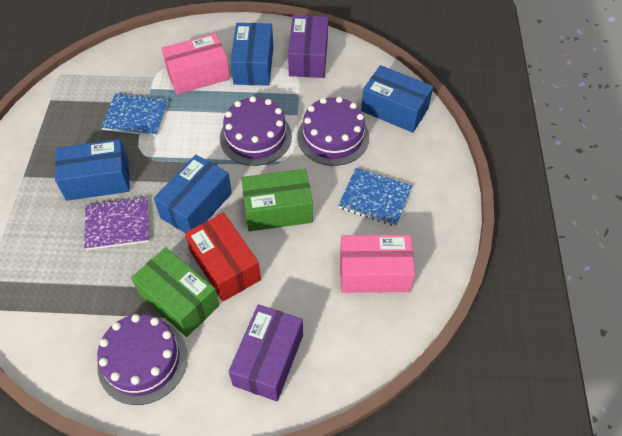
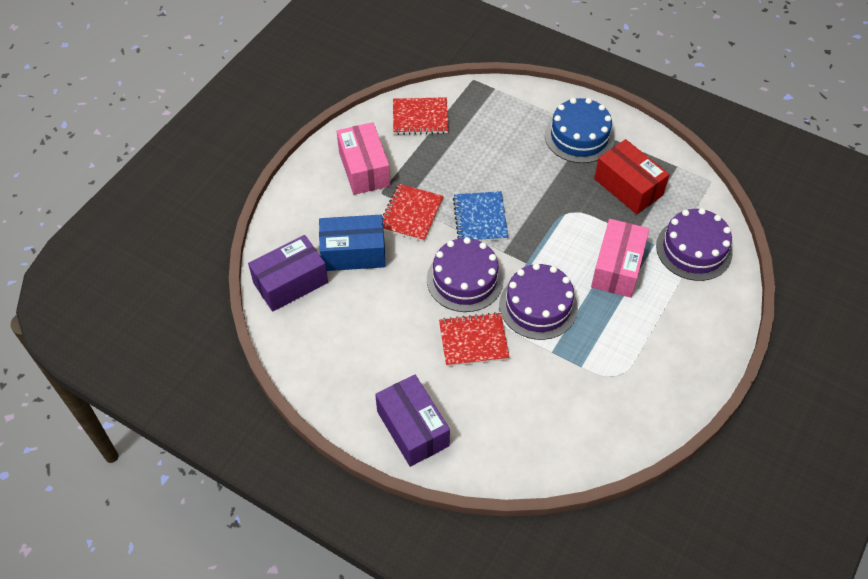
blue box: [55,139,130,201] [154,155,232,233] [230,23,273,86] [361,65,433,133] = 4 -> [319,215,386,271] = 1
blue cake: none = 0 -> [545,98,615,163] = 1
blue notebook: [101,93,169,136] [338,168,412,227] = 2 -> [453,191,508,241] = 1
green box: [131,247,219,337] [241,169,313,231] = 2 -> none = 0
purple notebook: [84,196,149,250] = 1 -> none = 0
red notebook: none = 0 -> [383,184,444,242] [393,97,448,135] [439,312,510,367] = 3

